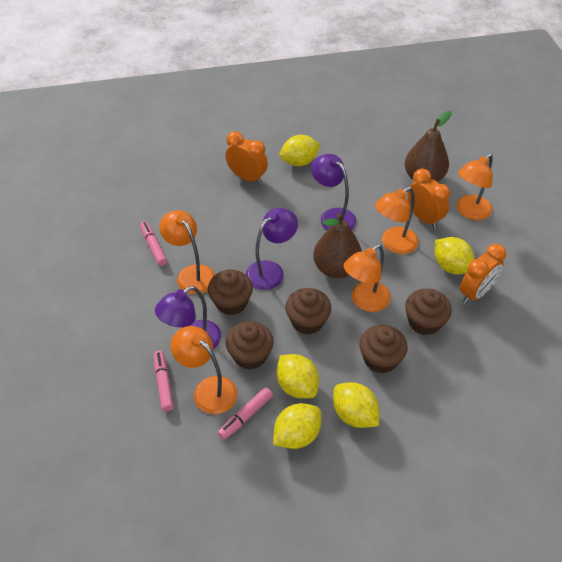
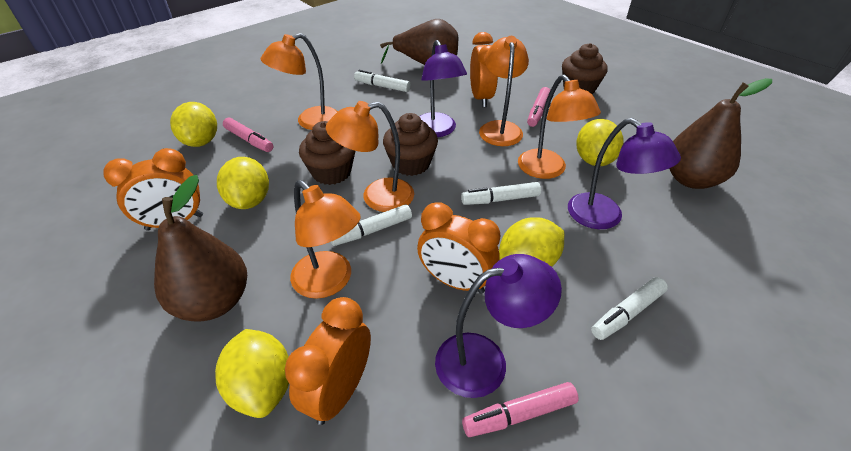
brown cupcake: [208,269,253,315] [226,321,273,370] [285,288,331,335] [359,325,408,373] [405,289,452,335] = 5 -> [299,121,355,185] [383,113,438,176] [562,43,608,95] = 3
brown pear: [313,213,362,278] [405,111,452,182] = 2 -> [154,175,247,321] [380,19,458,65] [669,78,772,189] = 3
orange clock: [225,131,268,184] [407,168,450,229] [460,244,506,304] = 3 -> [104,148,203,231] [285,297,371,425] [417,202,500,294] [470,32,498,107] = 4
white marker: none = 0 -> [331,204,412,246] [354,70,410,92] [461,182,541,205] [591,277,668,340] = 4

